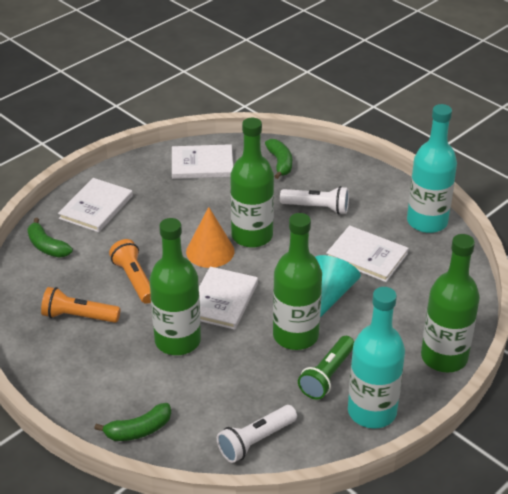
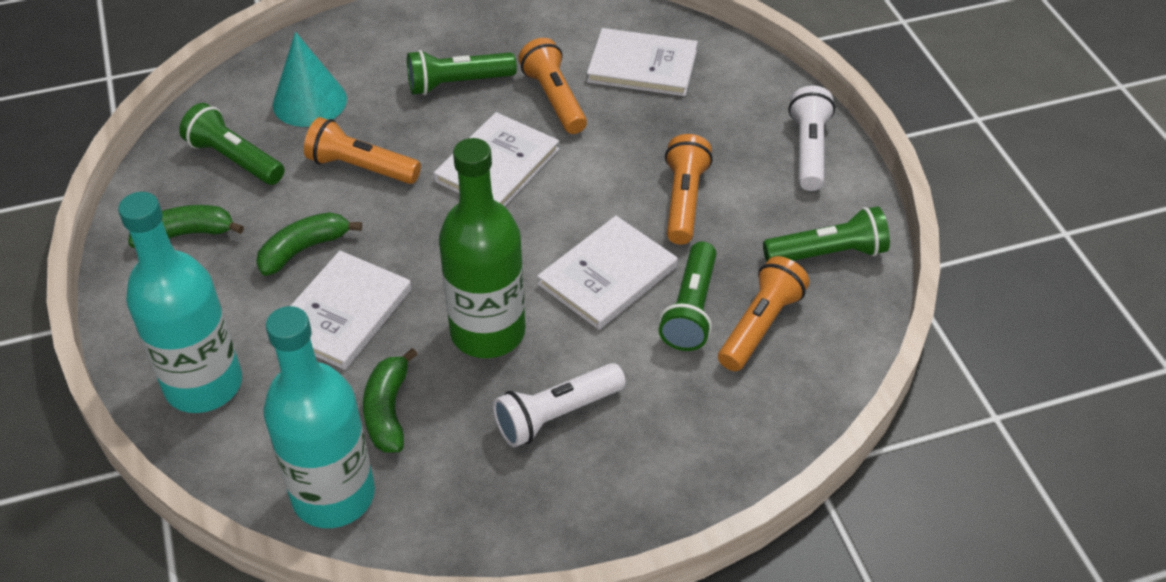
green bottle: [150,218,201,355] [230,118,274,248] [273,213,322,350] [421,234,480,373] = 4 -> [439,138,525,358] = 1
green flashlight: [298,336,354,400] = 1 -> [179,103,284,185] [407,50,517,95] [659,242,716,351] [763,206,890,262] = 4
orange cone: [186,207,235,268] = 1 -> none = 0
orange flashlight: [41,287,120,323] [109,239,151,304] = 2 -> [304,117,421,184] [518,38,587,134] [665,134,713,245] [718,256,810,371] = 4

